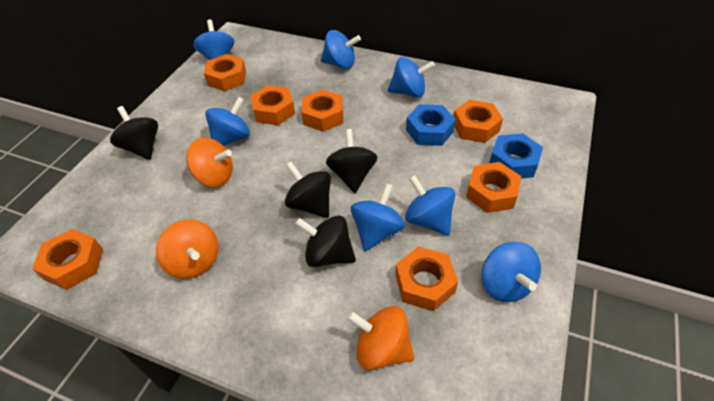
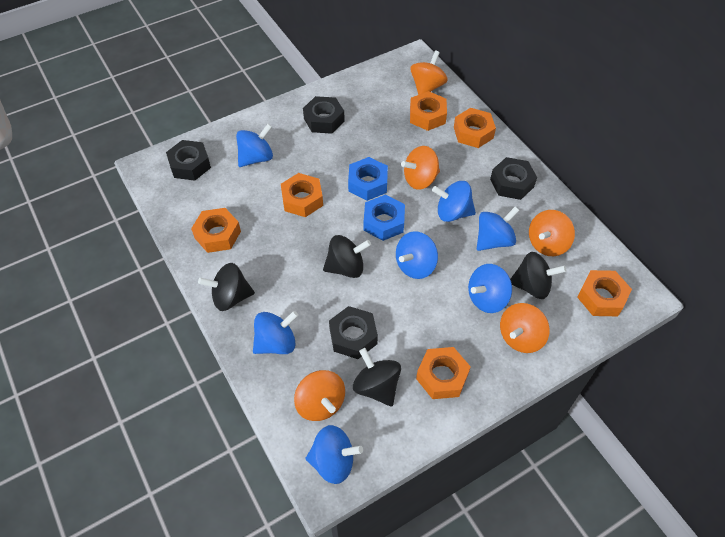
black nut: none = 0 -> [166,140,211,181] [303,96,345,134] [329,306,378,359] [490,157,537,200] = 4
orange nut: [32,229,103,290] [204,54,246,91] [250,85,295,125] [302,89,343,132] [395,246,458,311] [453,100,503,143] [466,162,521,213] = 7 -> [191,208,241,253] [281,173,323,217] [410,91,447,131] [416,347,471,399] [454,108,496,148] [577,270,632,316] = 6
orange spinning top: [156,220,218,279] [186,138,233,187] [347,306,415,370] = 3 -> [294,370,345,421] [401,146,440,190] [410,50,448,95] [500,303,549,353] [529,210,575,256] = 5

